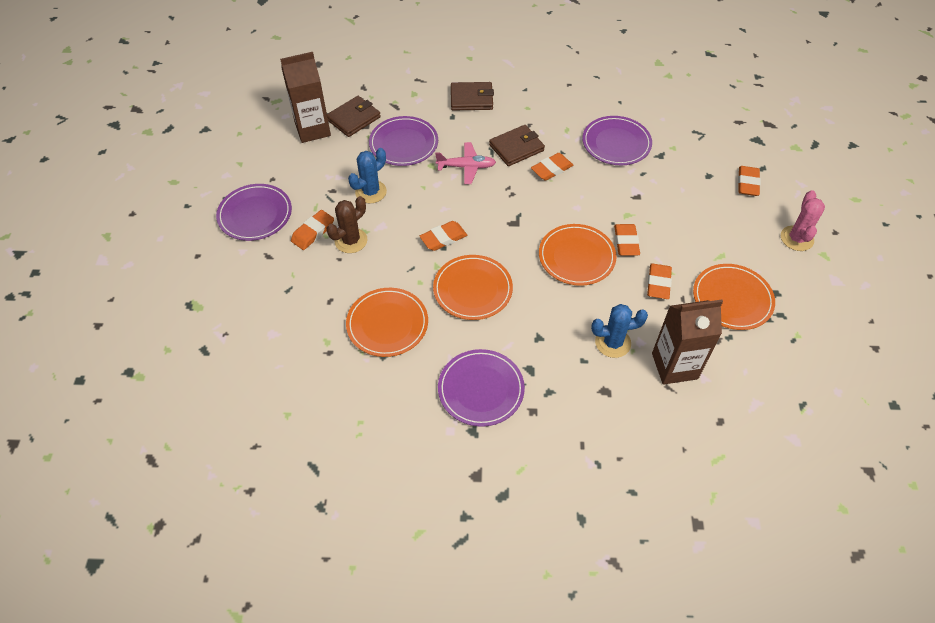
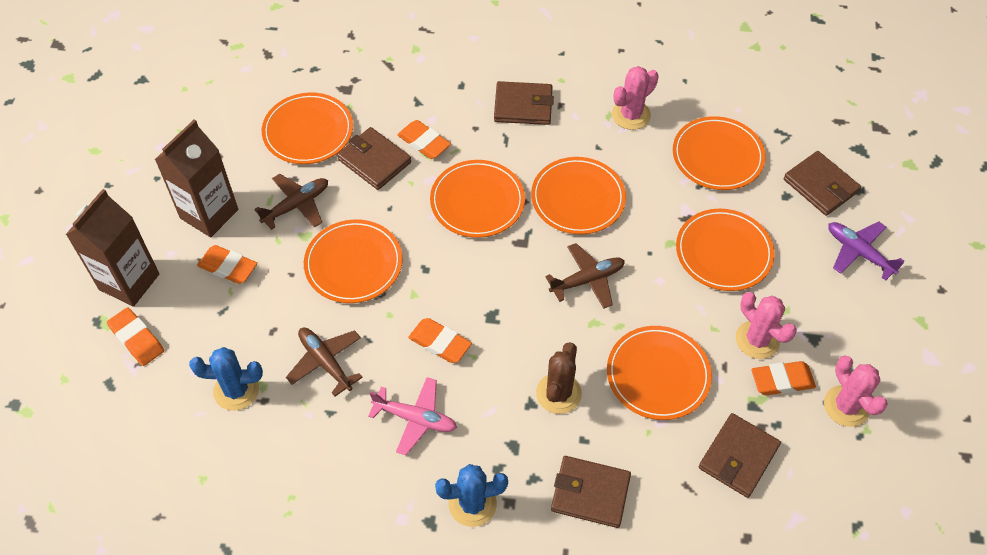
brown plane: none = 0 -> [254,174,328,230] [286,328,363,396] [545,243,625,309] = 3
brown wallet: [327,96,381,137] [451,82,494,110] [489,125,545,166] = 3 -> [337,127,411,190] [494,81,554,125] [551,456,631,528] [699,413,781,498] [784,151,861,216] = 5
orange eraser: [291,210,334,250] [420,221,467,251] [531,153,573,181] [614,224,640,256] [647,263,672,299] [738,166,761,196] = 6 -> [107,307,164,366] [197,245,257,284] [397,120,451,159] [408,318,472,363] [751,361,816,395] = 5
orange plate: [346,288,428,357] [433,255,513,320] [539,224,617,286] [693,264,775,330] = 4 -> [262,92,353,164] [304,219,403,303] [430,160,525,238] [531,157,626,234] [607,326,712,420] [673,116,766,190] [676,209,775,291] = 7
pink cactus: [781,190,825,251] = 1 -> [612,66,659,130] [736,292,797,359] [824,355,888,427] = 3
purple plane: none = 0 -> [828,222,904,280] = 1
purple plate: [216,184,292,241] [369,116,438,166] [438,349,525,427] [582,116,652,165] = 4 -> none = 0

